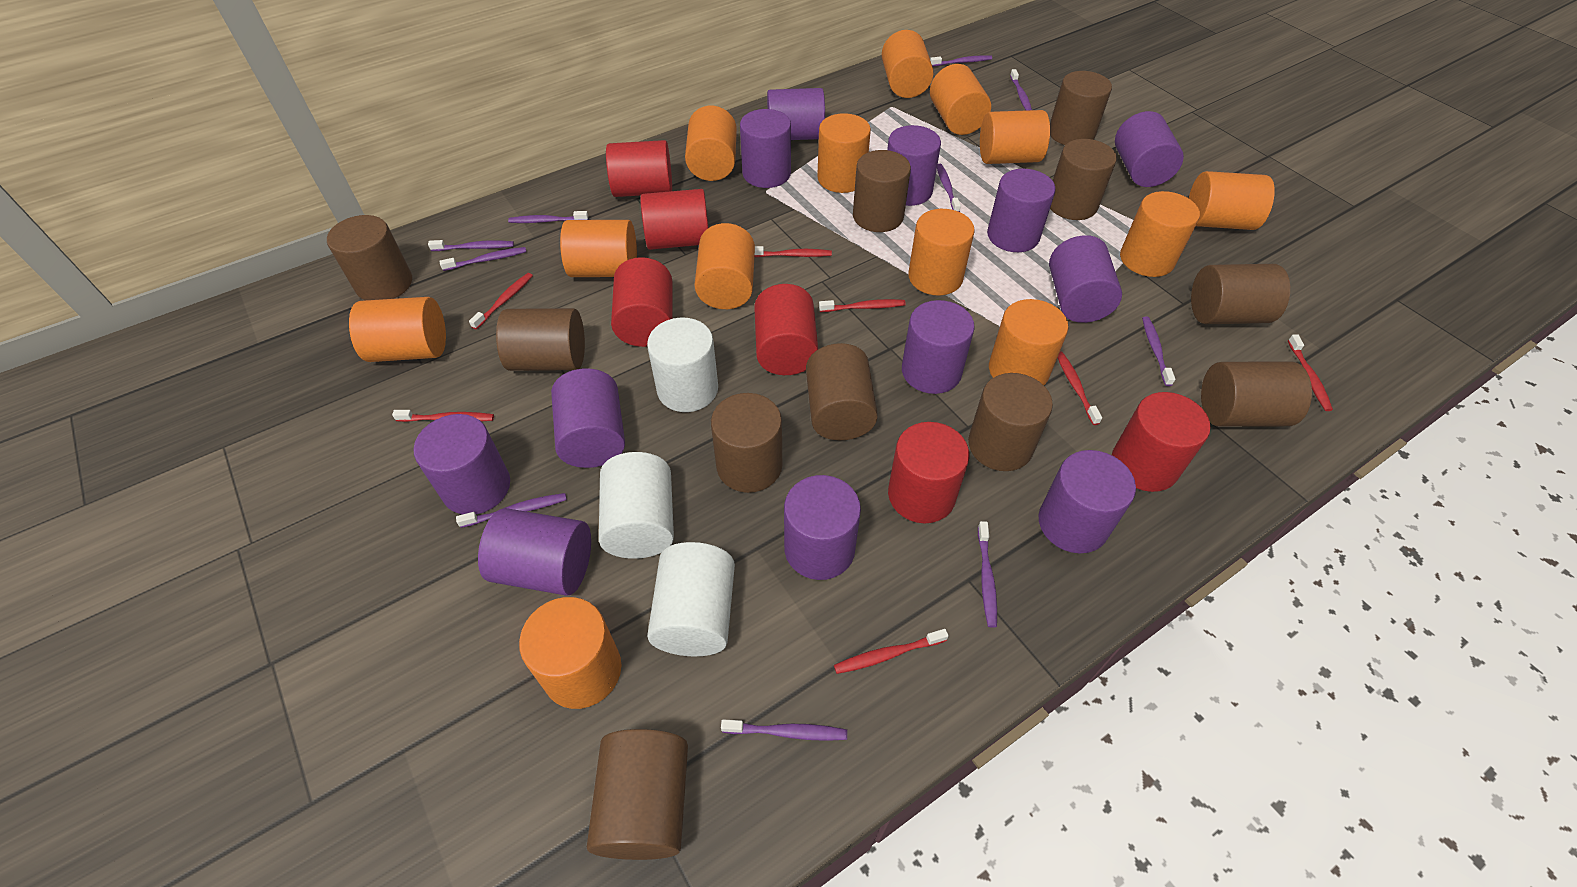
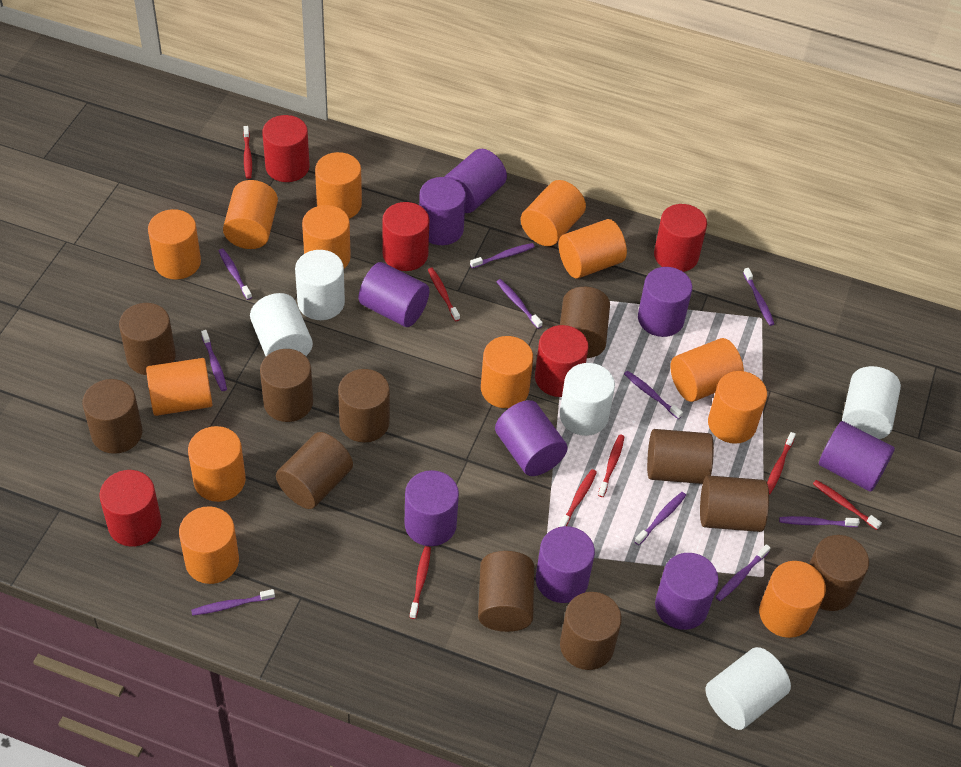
purple cylinder: [413,414,510,515] [478,508,591,595] [551,369,625,468] [740,109,791,188] [767,88,825,140] [784,475,861,580] [887,125,941,206] [902,300,975,394] [987,169,1056,252] [1039,450,1136,553] [1049,235,1122,323] [1115,111,1184,187] = 12 -> [359,262,429,327] [405,470,459,546] [419,177,466,245] [444,149,507,213] [495,400,567,476] [536,526,595,603] [638,267,692,337] [655,553,719,630] [819,421,895,492] = 9
red cylinder: [606,140,672,197] [611,257,673,347] [640,189,708,250] [754,284,818,375] [888,422,969,523] [1112,392,1210,492] = 6 -> [99,470,162,546] [262,115,310,182] [382,202,429,271] [535,325,589,397] [654,204,707,272] = 5
white cylinder: [599,452,674,559] [647,318,718,412] [647,542,735,656] = 3 -> [250,293,313,356] [295,250,345,320] [560,363,615,436] [705,647,791,730] [842,366,901,439] = 5

